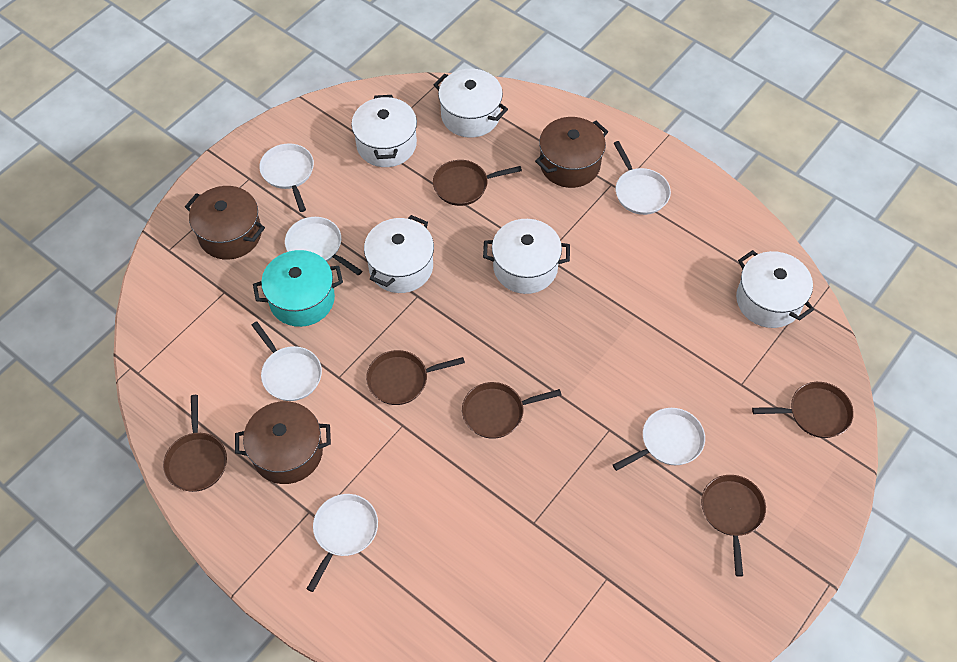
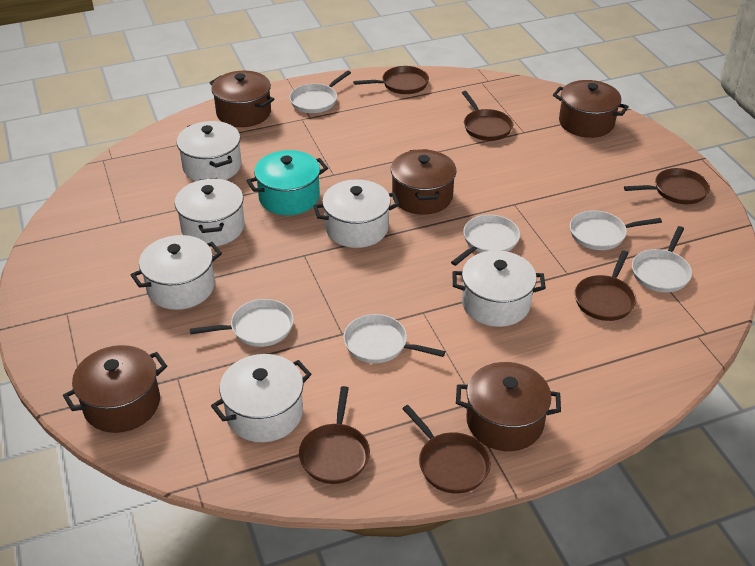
brown pot: [185,186,265,260] [235,401,331,484] [535,117,608,188] = 3 -> [63,345,167,433] [209,71,274,127] [391,149,456,215] [456,362,561,451] [553,80,629,138] = 5
white pot: [351,95,417,167] [364,215,434,293] [434,69,508,138] [483,219,570,294] [736,250,814,328] = 5 -> [131,235,222,310] [175,178,245,247] [177,121,242,181] [211,354,311,442] [313,179,400,248] [452,250,546,327] = 6

